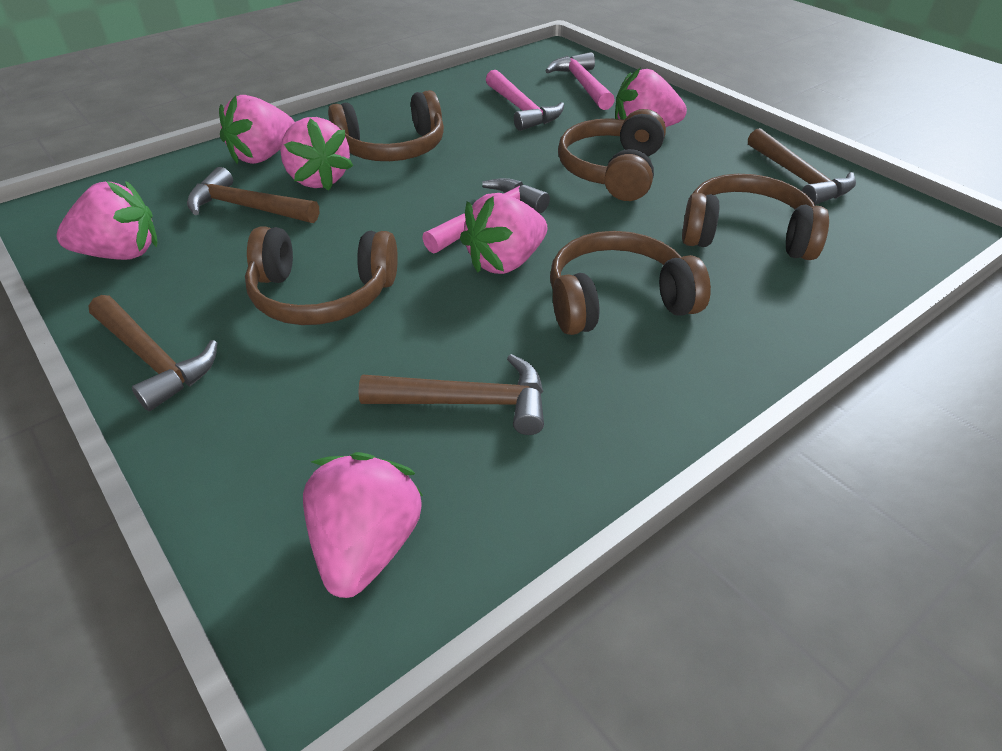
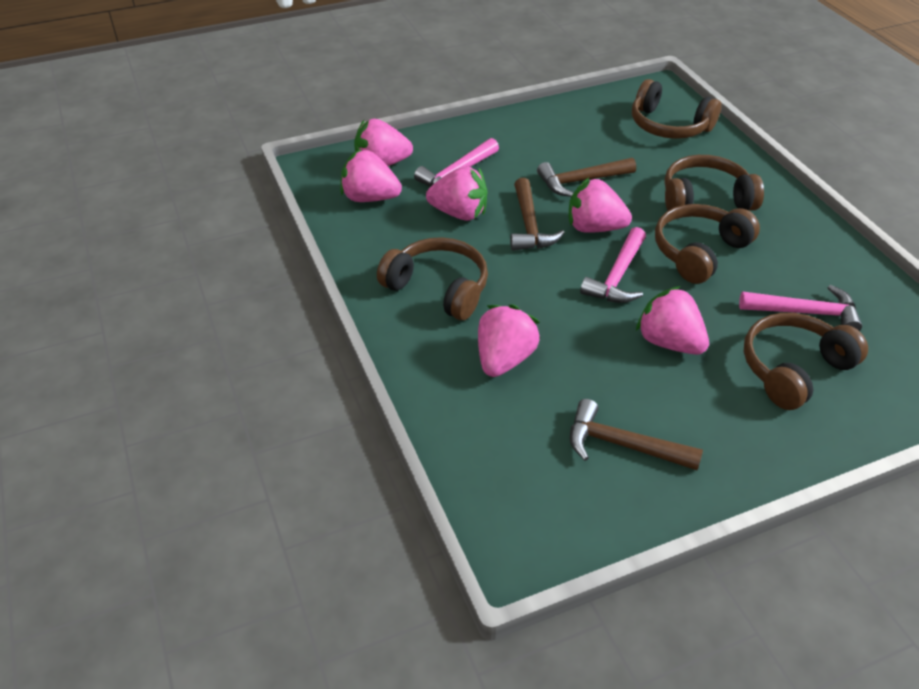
brown hammer: [88,295,217,411] [187,167,319,223] [358,354,544,435] [748,128,856,205] = 4 -> [510,178,565,251] [537,158,636,197] [570,399,703,470] = 3

